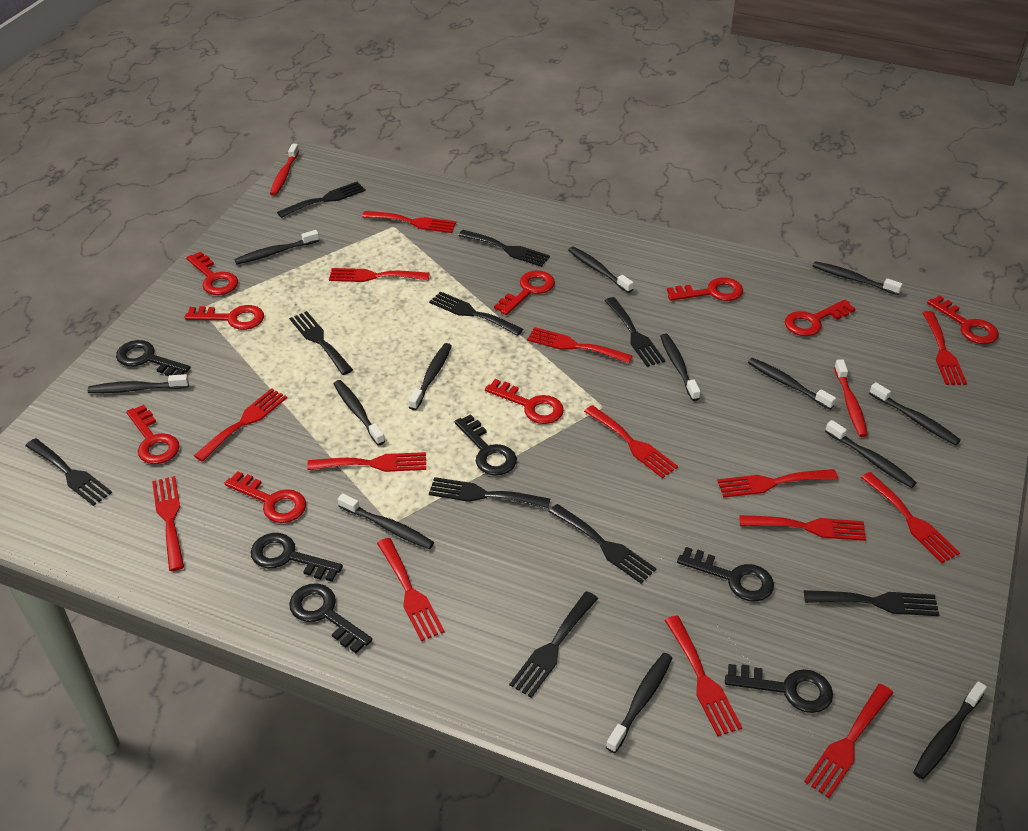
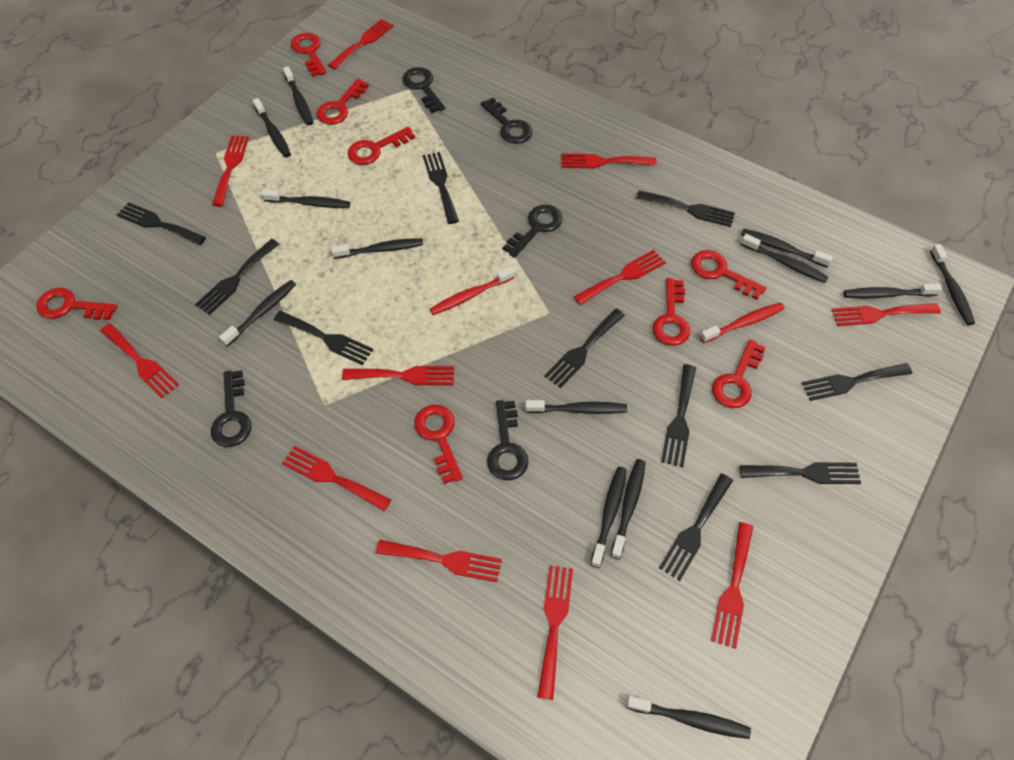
black key: [116,340,191,376] [251,533,343,582] [289,584,372,653] [455,414,517,476] [677,547,774,602] [725,664,833,713] = 6 -> [211,370,252,447] [402,67,445,113] [480,97,532,144] [487,400,529,480] [503,205,563,258] = 5
red fork: [152,476,184,571] [194,388,287,462] [307,452,426,472] [329,268,430,282] [362,211,456,233] [377,538,445,641] [527,327,633,363] [584,405,678,478] [665,615,742,736] [717,469,838,498] [740,515,866,541] [804,684,893,798] [861,472,960,563] [922,311,967,385] = 14 -> [101,323,179,398] [212,135,249,206] [282,446,391,511] [328,19,394,69] [342,366,454,385] [376,540,502,582] [537,565,573,700] [562,154,656,168] [574,250,666,305] [711,522,753,649] [832,303,941,326] = 11
red key: [126,405,180,464] [184,305,264,330] [186,252,238,295] [224,471,306,523] [485,379,564,424] [494,270,555,315] [667,277,743,301] [785,300,856,336] [927,295,999,344] = 9 -> [36,288,117,320] [291,33,327,76] [316,79,369,125] [348,127,415,165] [415,405,463,484] [653,278,690,346] [691,250,766,300] [712,340,766,408] = 8

